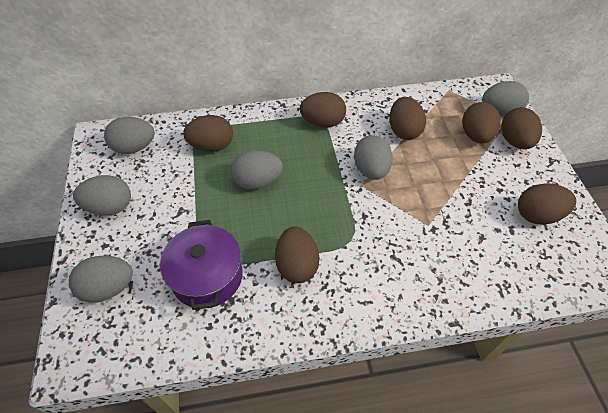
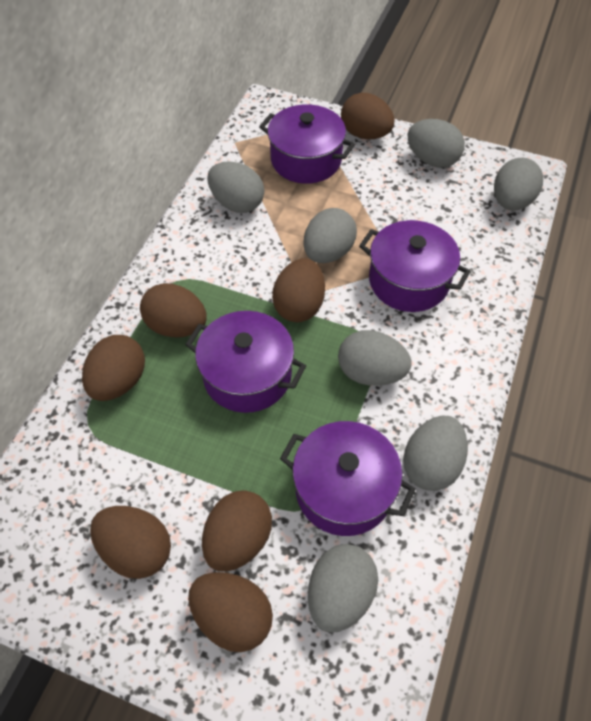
grey egg: [69,255,133,303] [73,175,131,215] [104,117,155,154] [231,150,283,189] [354,135,393,180] [482,81,529,116] = 6 -> [207,161,264,213] [304,208,357,263] [308,544,378,633] [338,330,412,386] [403,415,468,491] [408,119,465,168] [494,158,543,211] = 7
purple pot: [160,220,243,310] = 1 -> [185,311,306,413] [259,104,355,184] [280,421,416,536] [359,220,471,312] = 4

